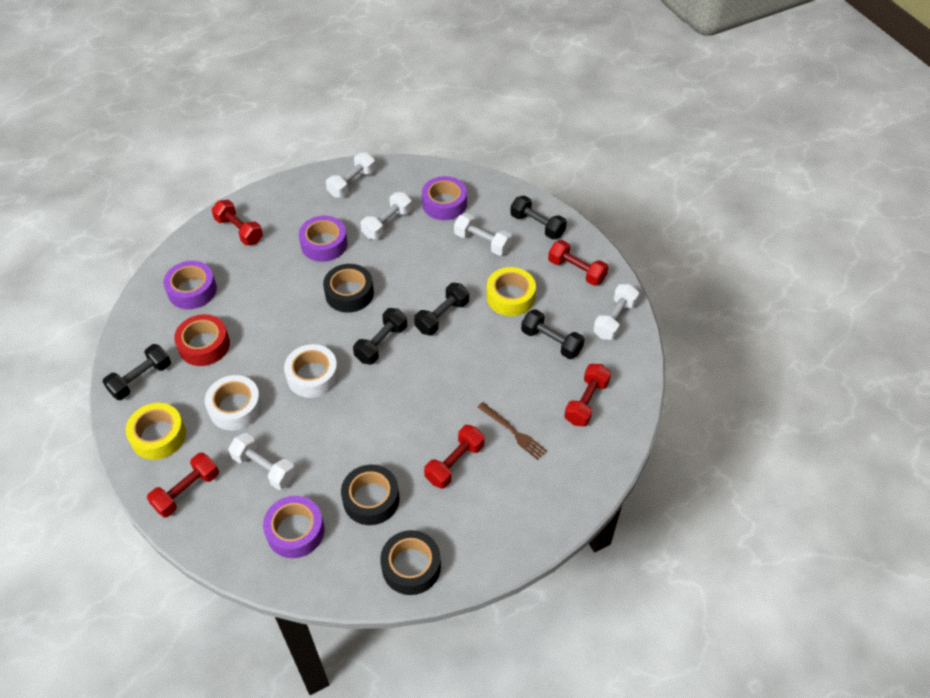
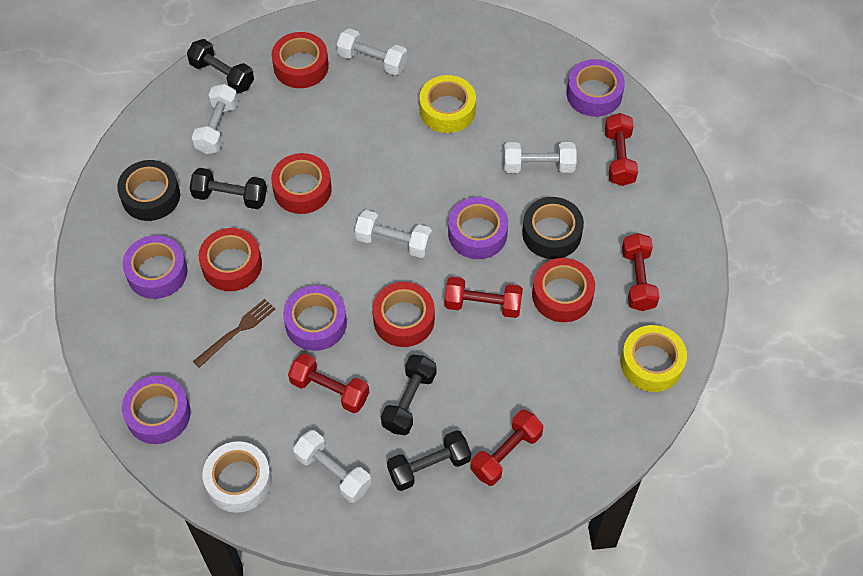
black dumbbell: [103,344,171,400] [353,308,407,365] [414,283,469,335] [510,195,567,240] [521,309,585,359] = 5 -> [187,39,254,93] [190,168,267,209] [381,355,436,435] [387,430,471,491] = 4
black tape: [323,264,374,313] [341,465,400,525] [380,530,441,595] = 3 -> [117,160,180,221] [522,197,584,259] = 2
purple tape: [163,261,217,309] [263,496,324,558] [299,216,348,262] [422,176,467,220] = 4 -> [122,235,188,299] [122,375,191,444] [283,285,347,351] [448,197,508,259] [567,59,625,117] = 5
red tape: [174,314,230,366] = 1 -> [199,228,262,291] [271,153,332,214] [272,32,329,88] [372,282,435,347] [532,258,595,322] = 5
white tape: [205,375,262,430] [284,344,339,398] = 2 -> [203,441,272,513] = 1

